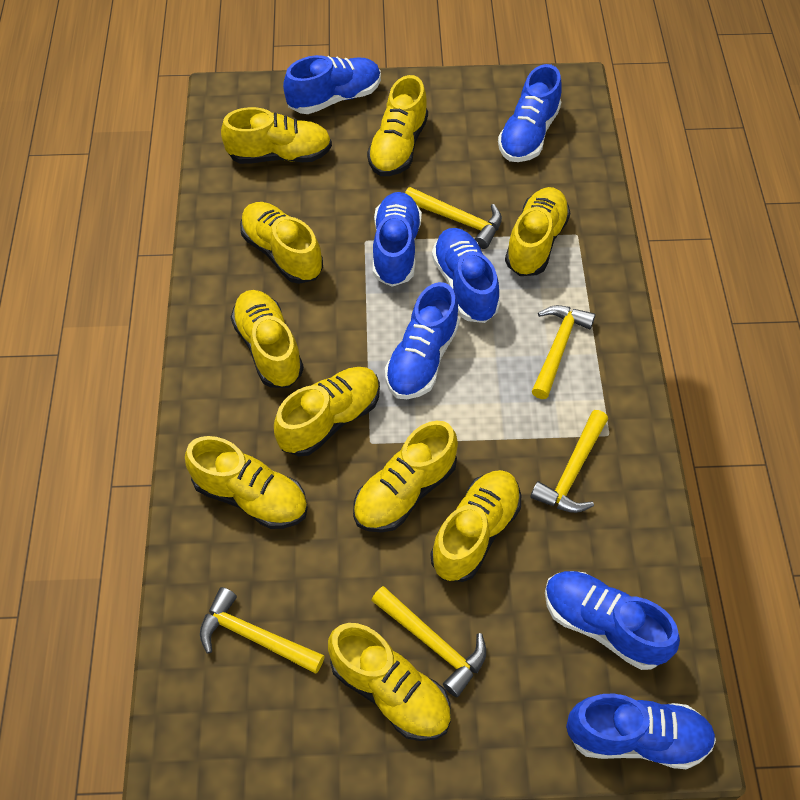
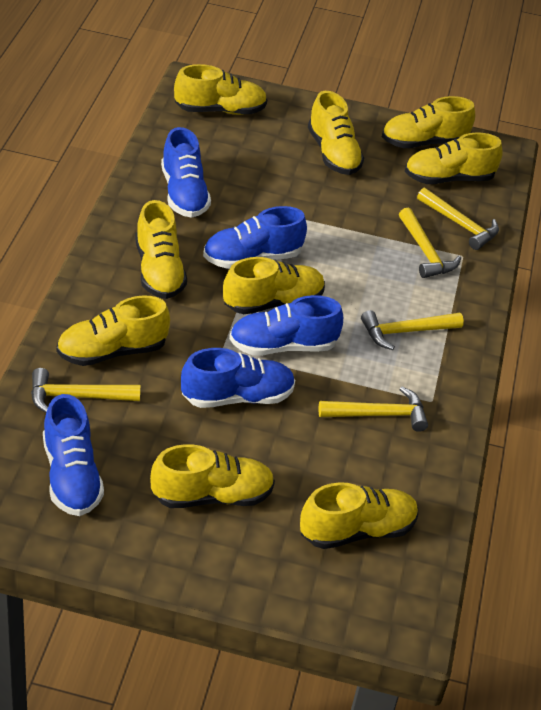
blue shoe: [283,55,381,114] [373,192,422,287] [385,282,460,399] [432,228,500,323] [498,64,562,162] [545,571,680,670] [566,693,716,769] = 7 -> [43,394,104,516] [161,127,211,218] [181,348,295,408] [203,206,307,269] [229,295,343,355] = 5
yellow shoe: [185,436,308,529] [221,107,332,164] [231,290,304,388] [240,202,323,284] [274,367,380,457] [328,623,451,741] [353,421,458,533] [367,75,428,176] [431,470,521,582] [505,187,570,276] = 10 -> [57,296,170,366] [135,200,187,299] [150,444,275,508] [174,64,267,115] [223,257,325,314] [300,482,418,549] [308,91,364,175] [382,96,475,148] [405,132,503,184] = 9

